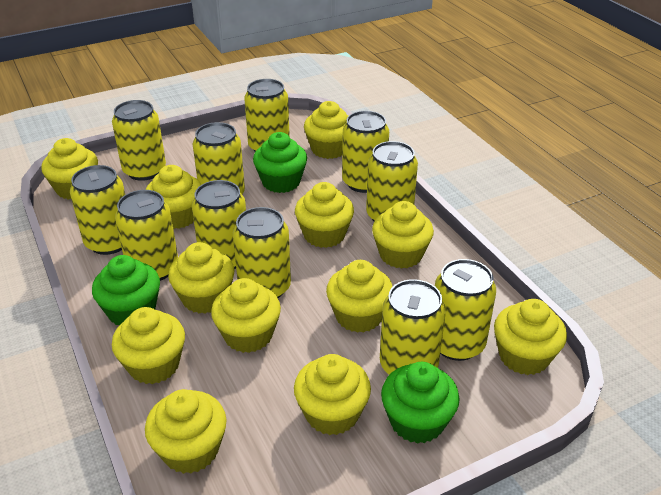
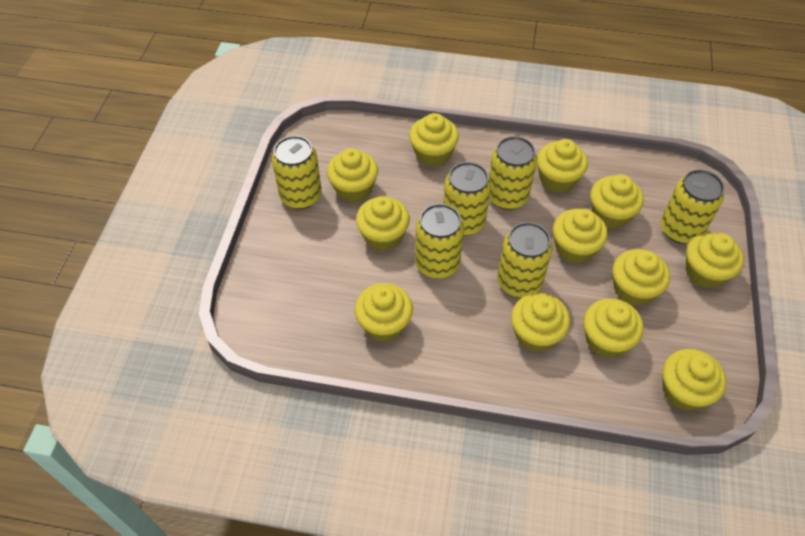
green cupcake: [92,255,160,325] [253,132,307,193] [381,362,460,444] = 3 -> none = 0
yellow can: [70,165,125,255] [112,100,166,181] [115,190,178,281] [192,180,246,269] [193,122,245,194] [233,207,291,298] [244,79,290,152] [342,111,389,193] [366,141,418,221] [380,279,446,375] [435,259,496,361] = 11 -> [272,136,322,209] [415,204,464,278] [443,162,491,236] [489,136,537,210] [497,222,553,297] [661,170,724,244] = 6

